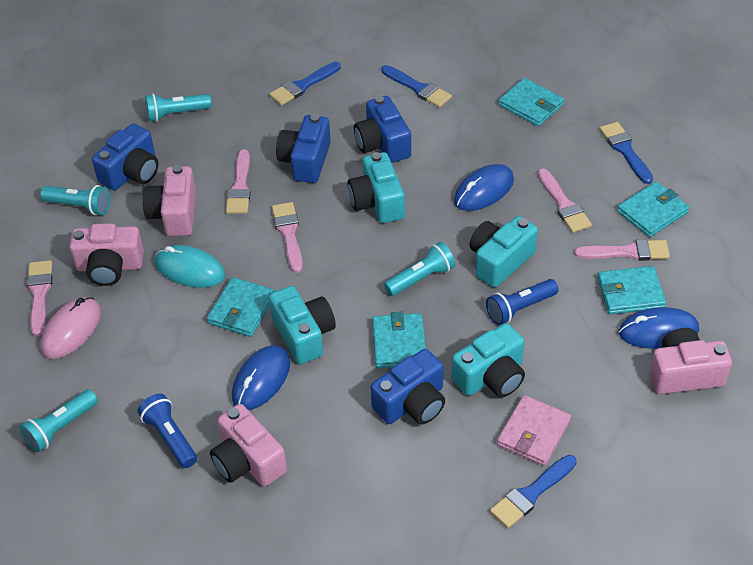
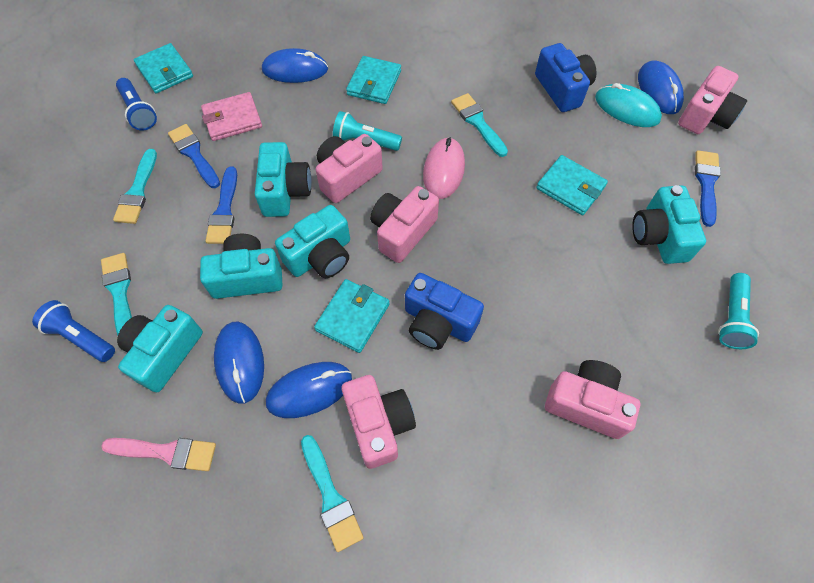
blue brush: [269,62,341,106] [381,65,452,108] [490,455,577,528] [600,122,653,184] = 4 -> [168,124,220,188] [205,167,237,244] [695,150,721,227] = 3
blue camera: [92,123,158,191] [276,114,331,183] [354,96,411,163] [371,349,445,425] = 4 -> [405,273,484,350] [535,43,597,112] = 2
blue mouse: [232,345,290,410] [454,164,514,211] [619,307,699,349] = 3 -> [214,322,264,404] [262,48,328,83] [266,362,352,418] [638,61,684,114] = 4
pink brush: [27,260,52,337] [226,149,251,214] [272,202,303,273] [538,168,592,233] [574,239,670,261] = 5 -> [101,438,216,471] = 1
pink camera: [69,223,144,286] [143,165,196,236] [210,404,287,487] [649,328,732,394] = 4 -> [316,134,383,203] [341,375,416,469] [370,186,439,263] [545,360,640,439] [678,66,747,134] = 5
turquoise brush: none = 0 -> [101,253,132,336] [113,149,157,224] [301,435,364,552] [451,93,508,157] = 4
turquoise camera: [269,286,336,364] [348,152,405,223] [451,323,525,398] [469,216,538,287] = 4 -> [117,305,203,392] [200,234,282,299] [255,142,312,217] [275,205,350,278] [632,185,706,264] = 5
turquoise flashlight: [20,389,98,453] [40,185,111,215] [145,93,212,122] [384,242,456,296] = 4 -> [333,111,402,151] [718,273,759,349] = 2
turquoise wallet: [207,277,275,337] [372,312,426,368] [499,78,564,126] [598,266,666,314] [617,181,689,237] = 5 -> [134,43,193,93] [314,279,390,353] [346,56,401,104] [536,155,608,215] = 4

